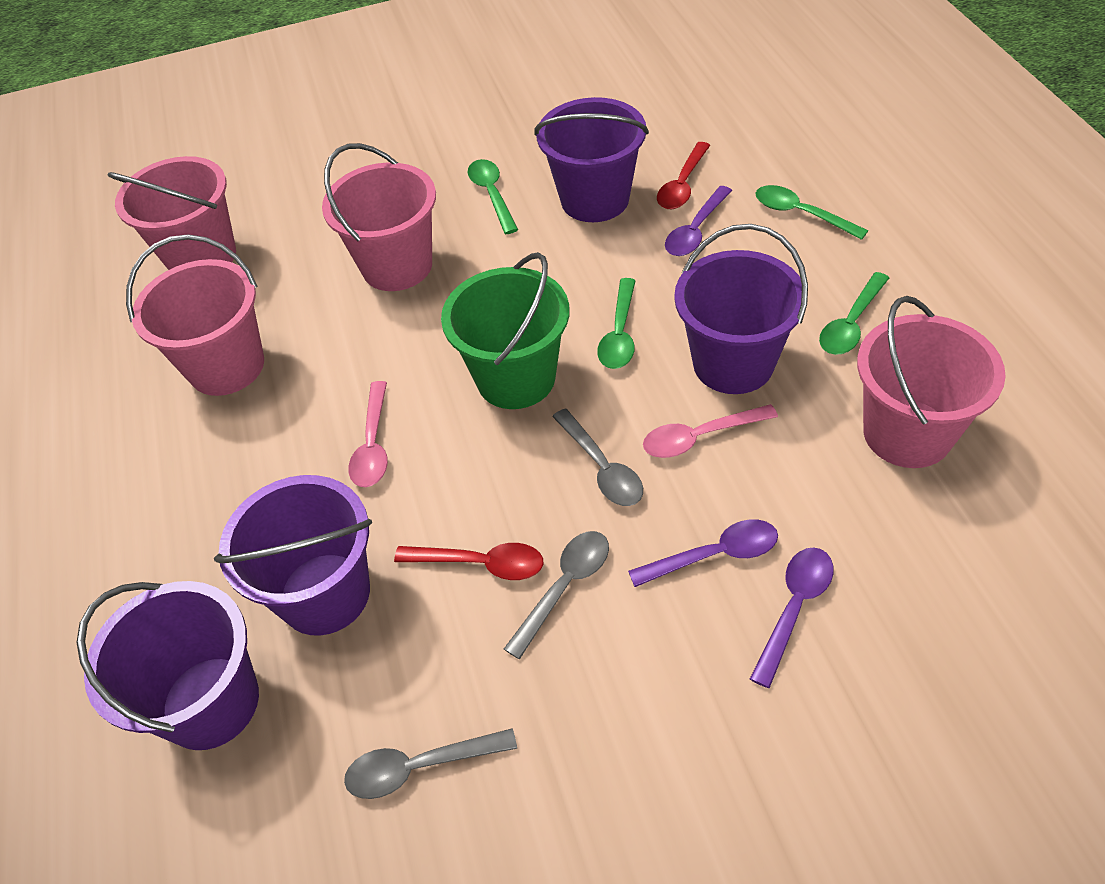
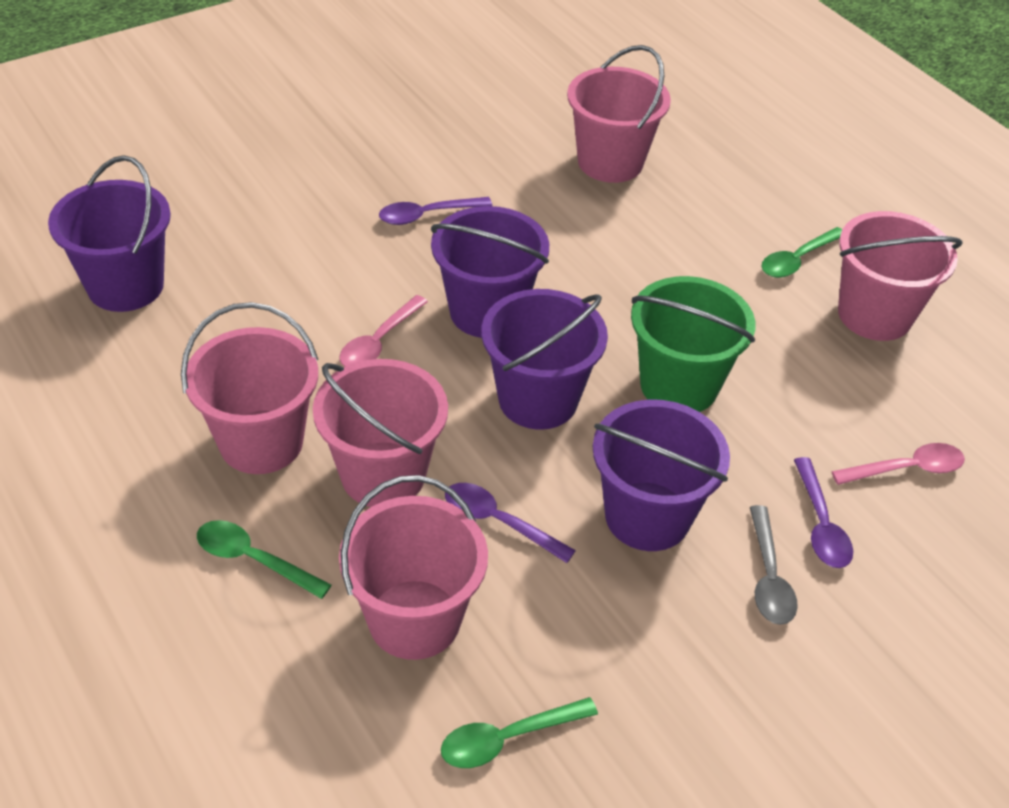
green spoon: [468,159,518,234] [597,278,636,369] [756,185,868,240] [819,272,889,355] = 4 -> [197,520,331,599] [441,697,598,768] [761,227,842,278] = 3
grey spoon: [344,728,517,799] [504,531,609,659] [552,408,643,506] = 3 -> [750,505,798,625] = 1
pink bucket: [108,156,236,270] [126,234,264,396] [322,143,436,291] [857,296,1006,468] = 4 -> [181,302,319,474] [313,359,448,507] [339,475,488,660] [567,45,671,183] [838,211,963,341] = 5
red spoon: [394,543,543,580] [657,142,710,209] = 2 -> none = 0

